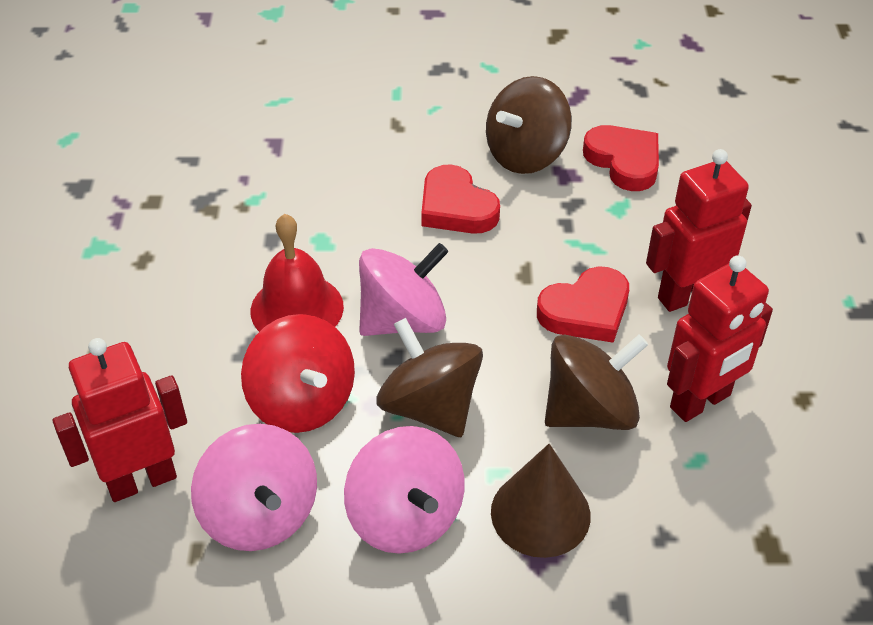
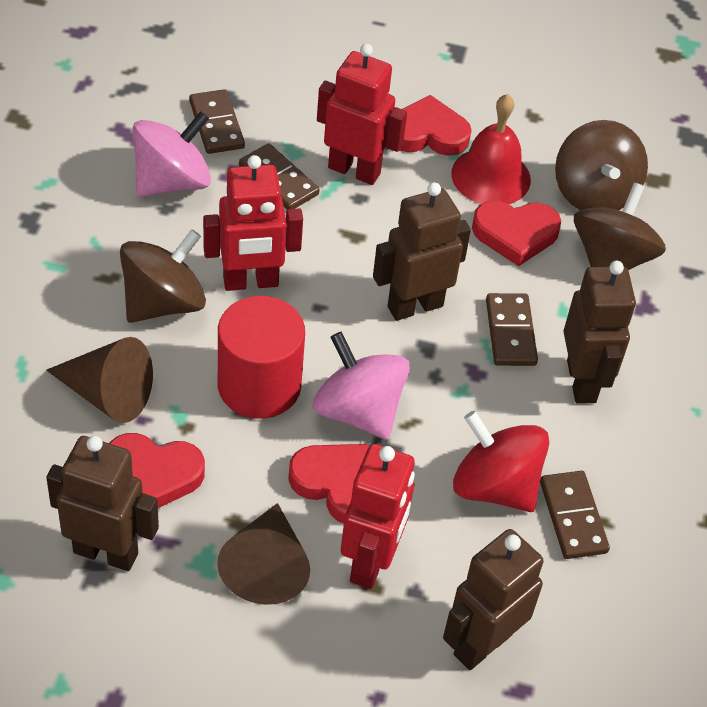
brown cone: [491,444,591,558] = 1 -> [46,337,153,423] [217,503,310,605] = 2
brown domino: none = 0 -> [189,89,245,154] [239,143,320,209] [486,293,538,366] [540,471,610,559] = 4
brown robot: none = 0 -> [46,436,159,571] [373,182,471,321] [443,529,543,670] [563,261,636,404] = 4
pink spinning top: [191,424,317,551] [344,426,464,554] [359,243,449,336] = 3 -> [132,111,211,197] [313,332,410,440] = 2
red cylinder: none = 0 -> [218,296,305,419] = 1
red heart: [421,164,500,234] [537,266,629,343] [583,125,659,191] = 3 -> [109,433,205,508] [288,444,368,524] [400,95,472,156] [472,201,561,266] = 4

